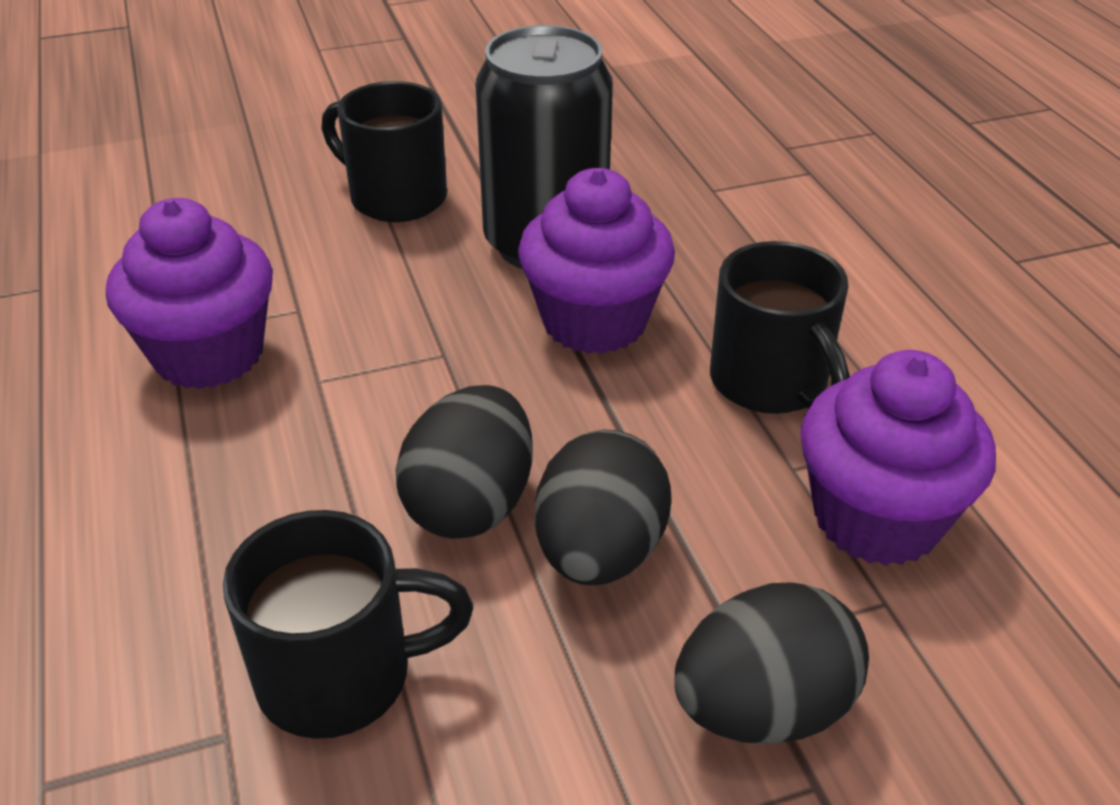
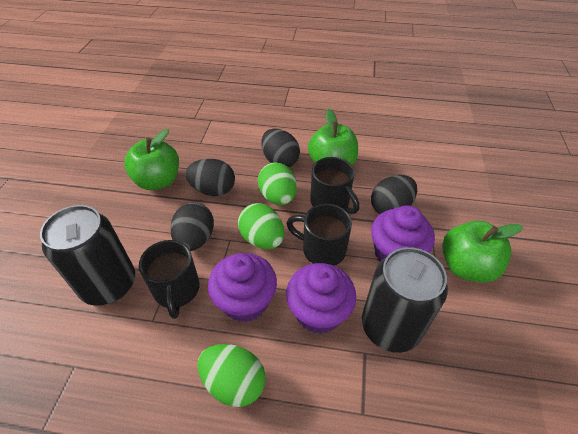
black can: [476,25,613,269] = 1 -> [40,205,135,306] [362,247,448,353] = 2
black egg: [396,385,533,539] [534,429,672,585] [674,582,869,744] = 3 -> [170,202,214,251] [185,159,235,196] [261,128,300,167] [371,175,417,214] = 4
green apple: none = 0 -> [124,129,179,190] [308,109,358,165] [442,221,523,283] = 3
green egg: none = 0 -> [197,344,266,407] [238,203,284,249] [258,162,297,205] = 3

